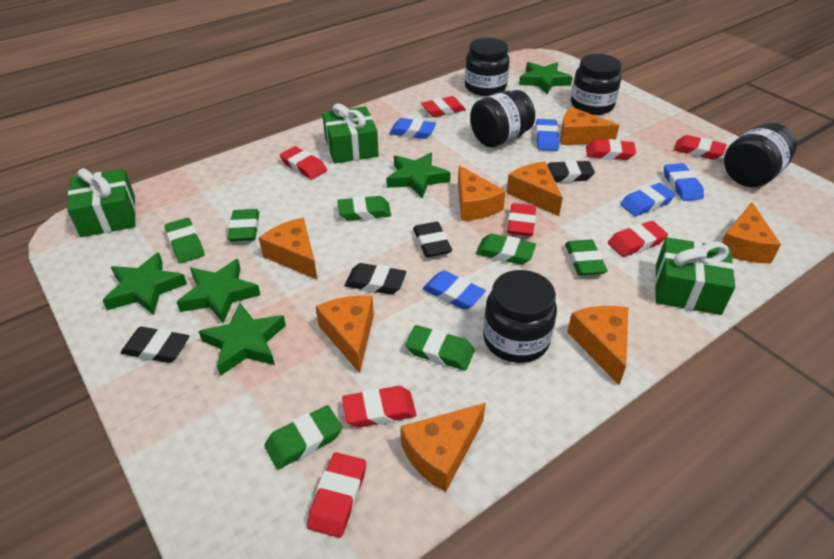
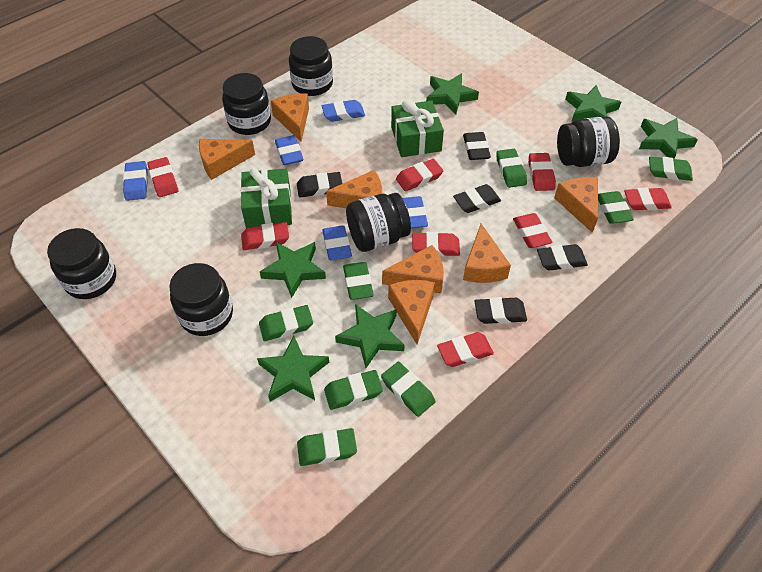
black eraser: [121,327,189,363] [345,263,406,295] [413,222,452,257] [547,160,595,183] = 4 -> [297,172,342,197] [453,184,501,213] [463,132,491,160] [474,297,527,324] [537,244,588,271] = 5
black jar: [465,38,510,96] [470,90,535,147] [483,270,557,363] [571,54,621,115] [724,123,797,187] = 5 -> [47,228,116,299] [169,263,233,336] [222,73,271,135] [289,36,333,96] [346,193,411,252] [557,116,620,167] = 6
green eraser: [165,218,204,263] [227,209,259,242] [265,405,342,469] [337,196,391,220] [405,325,475,371] [476,234,536,265] [565,240,608,275] = 7 -> [259,305,313,341] [297,428,357,466] [324,370,383,410] [343,262,374,300] [381,362,435,417] [496,149,527,188] [598,191,634,224] [649,156,693,181] = 8
green gift: [67,168,136,237] [322,103,379,164] [655,237,735,315] = 3 -> [241,168,292,228] [391,100,444,157] = 2
green star: [102,252,187,315] [177,259,260,324] [199,303,286,376] [386,153,451,198] [519,62,573,94] = 5 -> [257,336,329,402] [260,242,326,298] [335,304,405,368] [426,73,479,114] [565,85,621,122] [639,118,698,159] = 6
orange cheese: [259,218,317,280] [315,295,374,373] [401,403,486,492] [458,165,506,221] [506,162,563,216] [560,107,619,145] [567,306,628,385] [721,202,781,263] = 8 -> [199,139,255,180] [271,93,309,142] [326,170,382,208] [382,245,444,294] [388,280,435,344] [463,223,511,283] [554,177,598,233] = 7

